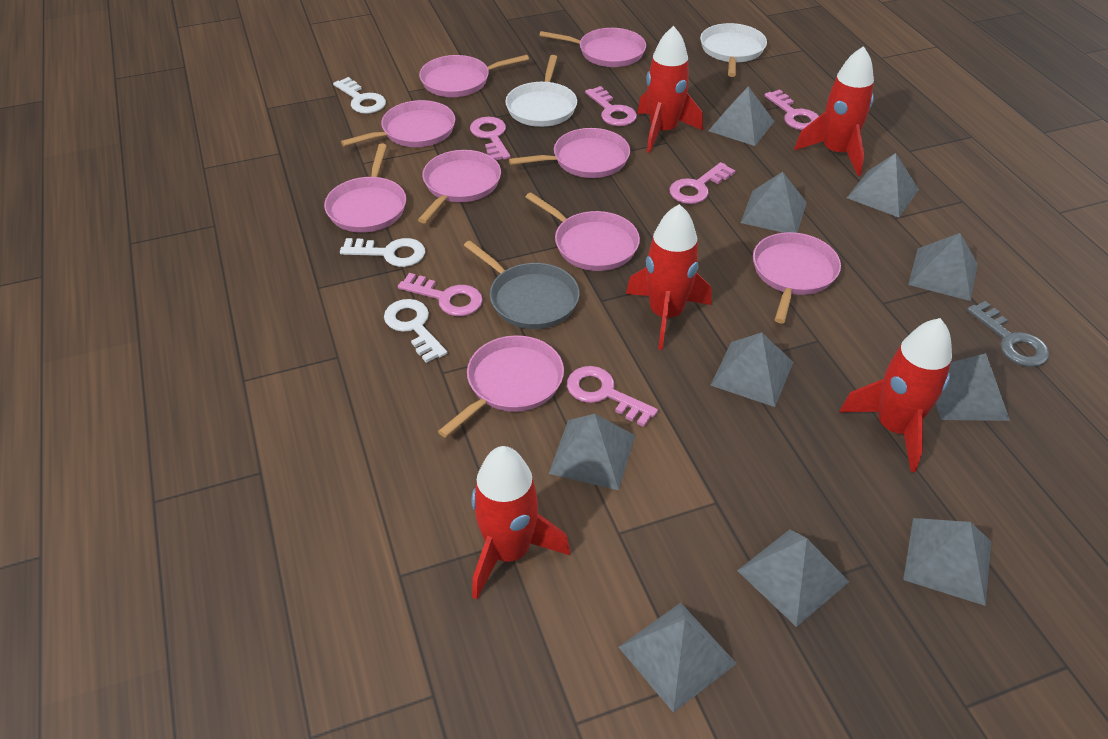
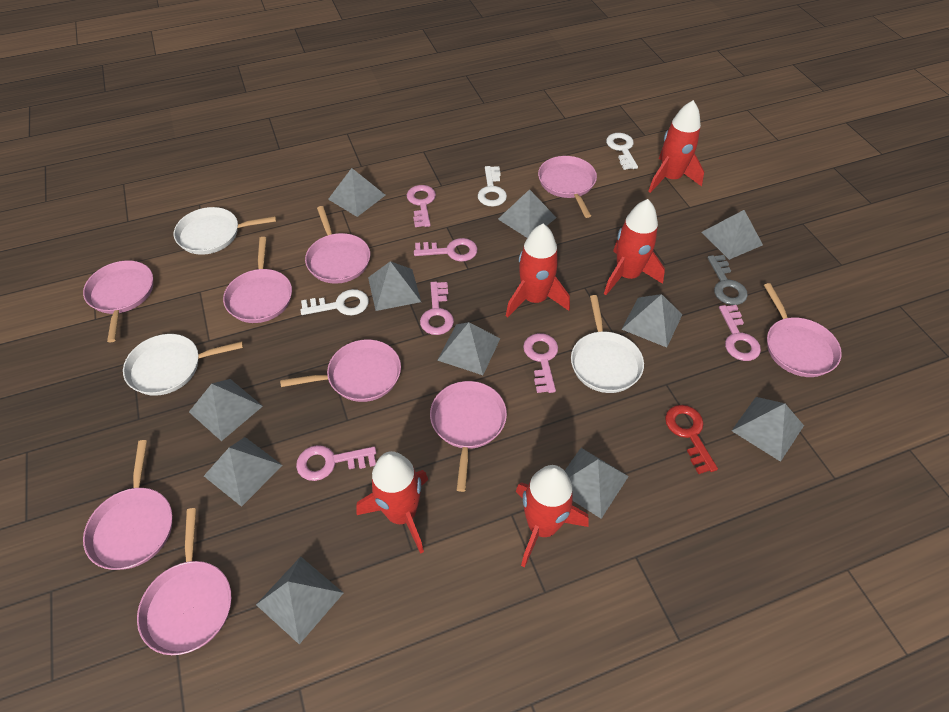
grey pan: [464,241,580,329] = 1 -> none = 0
grey pyramid: [549,414,635,490] [619,603,737,713] [709,86,775,146] [711,332,793,407] [737,529,849,627] [741,172,807,233] [847,153,919,217] [903,518,991,606] [908,233,978,301] [936,353,1010,421] = 10 -> [189,379,263,441] [204,437,283,507] [256,557,343,644] [328,168,385,217] [368,261,421,311] [437,322,501,375] [498,189,556,238] [565,448,629,519] [622,294,683,347] [702,210,763,260] [732,397,804,462] = 11
red key: none = 0 -> [665,405,718,474] = 1
white pan: [505,55,577,127] [700,23,767,77] = 2 -> [123,334,243,396] [174,207,277,255] [571,295,644,393] = 3

